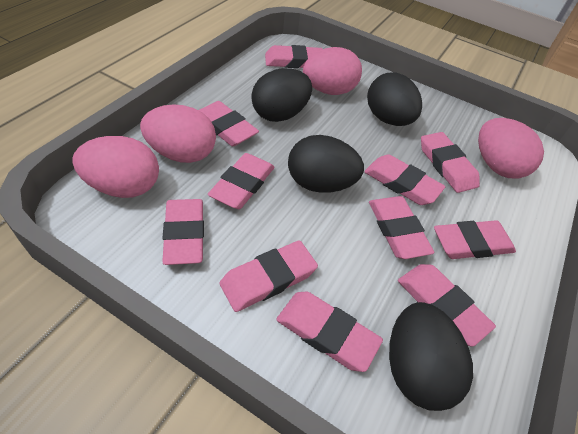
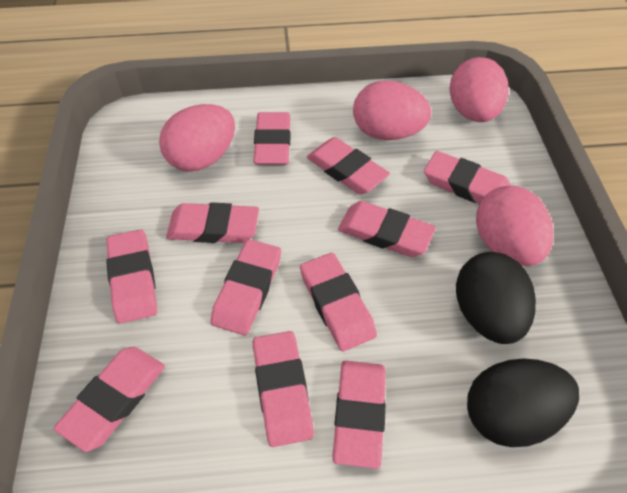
black egg: [251,68,312,122] [288,135,364,193] [367,72,422,126] [389,302,473,411] = 4 -> [456,252,536,344] [467,358,579,447] = 2

